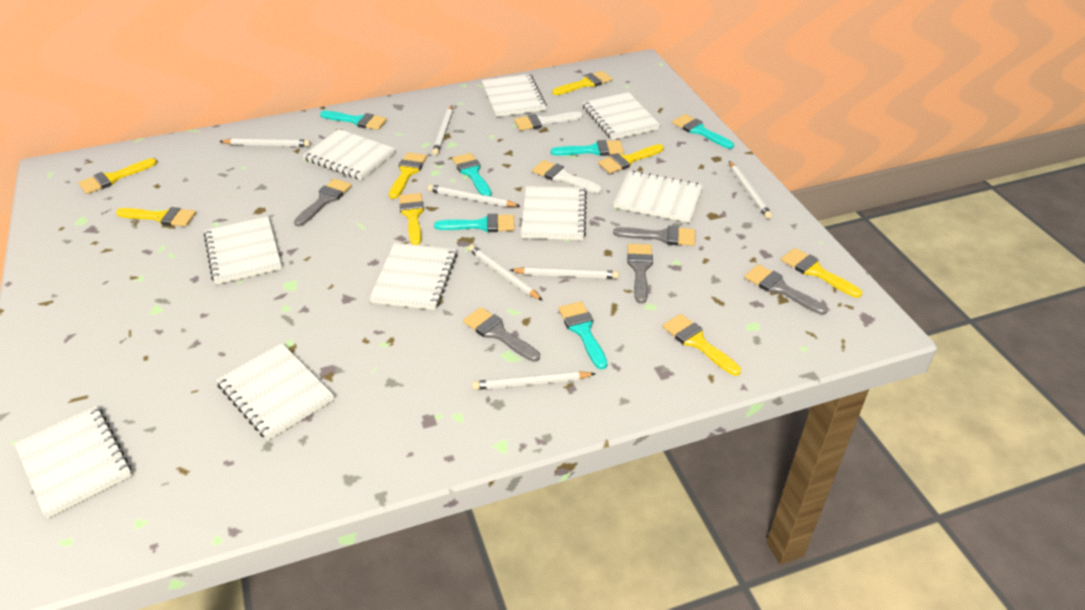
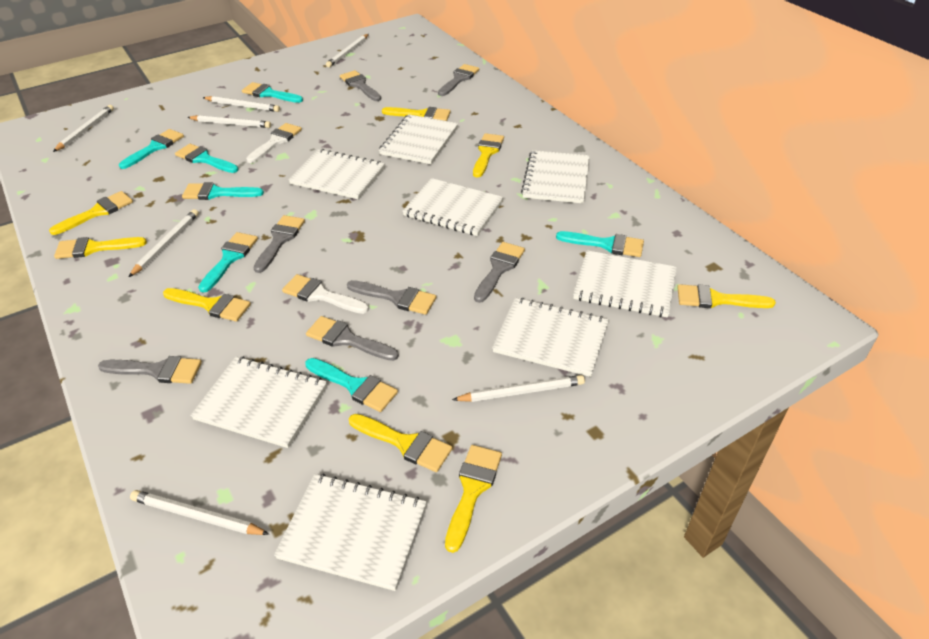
grey brush: [294,178,352,226] [463,307,540,362] [613,226,695,246] [627,244,653,304] [744,264,828,315] = 5 -> [98,356,202,384] [253,215,305,273] [306,316,399,361] [340,70,381,101] [347,280,436,315] [438,64,479,96] [474,242,525,303] = 7
turquoise brush: [320,111,387,130] [434,214,515,232] [452,153,492,196] [551,140,624,156] [558,301,607,370] [672,114,734,149] = 6 -> [119,129,184,169] [175,144,238,173] [182,182,264,200] [198,232,258,293] [242,82,303,103] [305,358,398,412] [556,231,644,257] = 7
white notebook: [14,406,132,518] [204,216,282,284] [216,343,334,440] [302,129,396,180] [369,243,457,310] [481,74,547,117] [521,186,587,240] [582,92,660,140] [613,171,703,223] = 9 -> [190,356,327,448] [274,474,427,591] [288,149,385,199] [379,114,458,164] [402,178,504,236] [492,298,609,377] [521,150,590,204] [573,250,677,317] = 8

